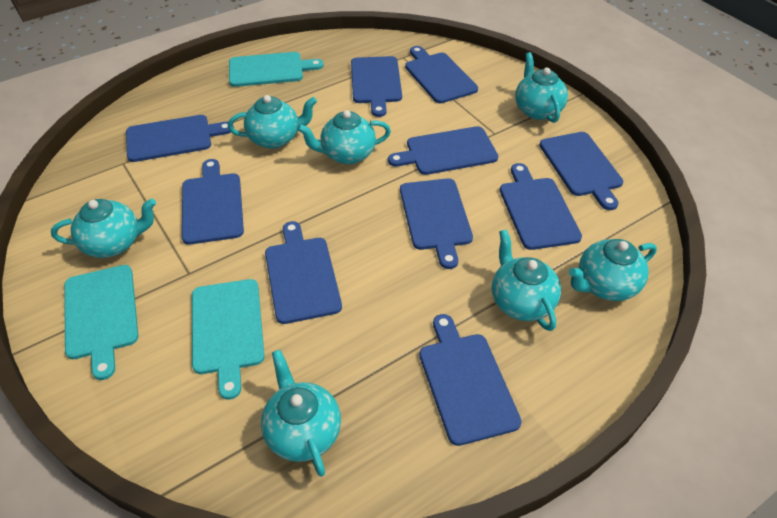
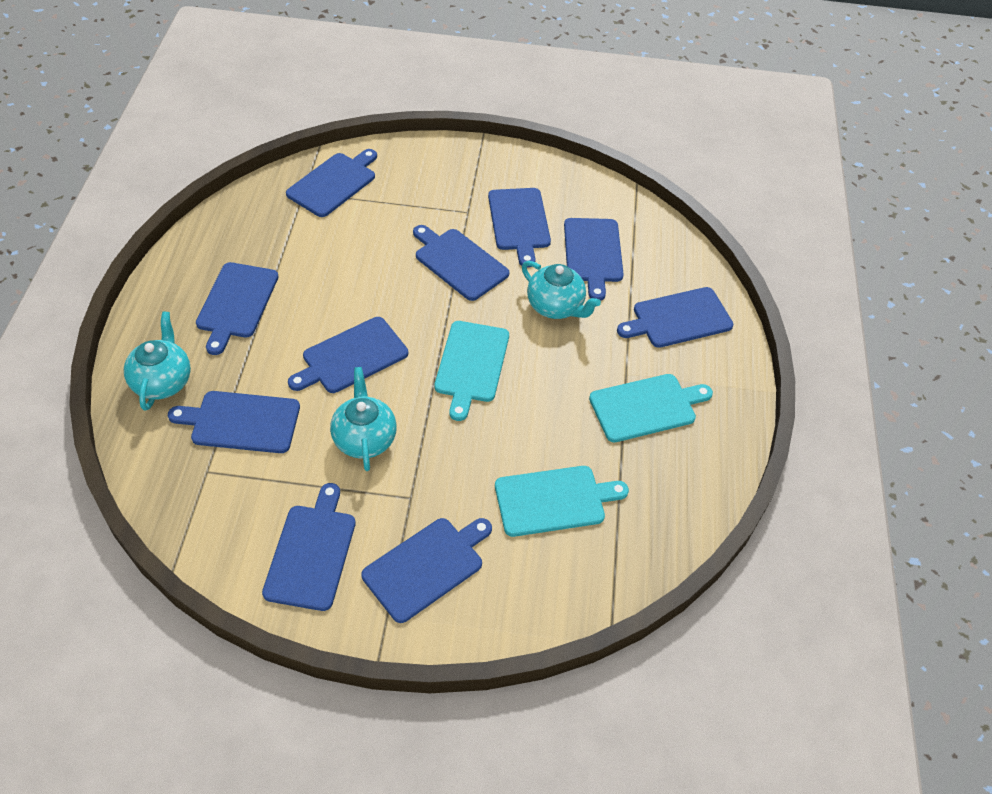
turquoise teapot: [51,198,156,258] [228,95,317,149] [261,350,341,477] [297,110,391,164] [492,229,561,331] [515,52,568,123] [569,239,657,301] = 7 -> [124,311,191,411] [330,367,397,471] [522,261,601,319] = 3

